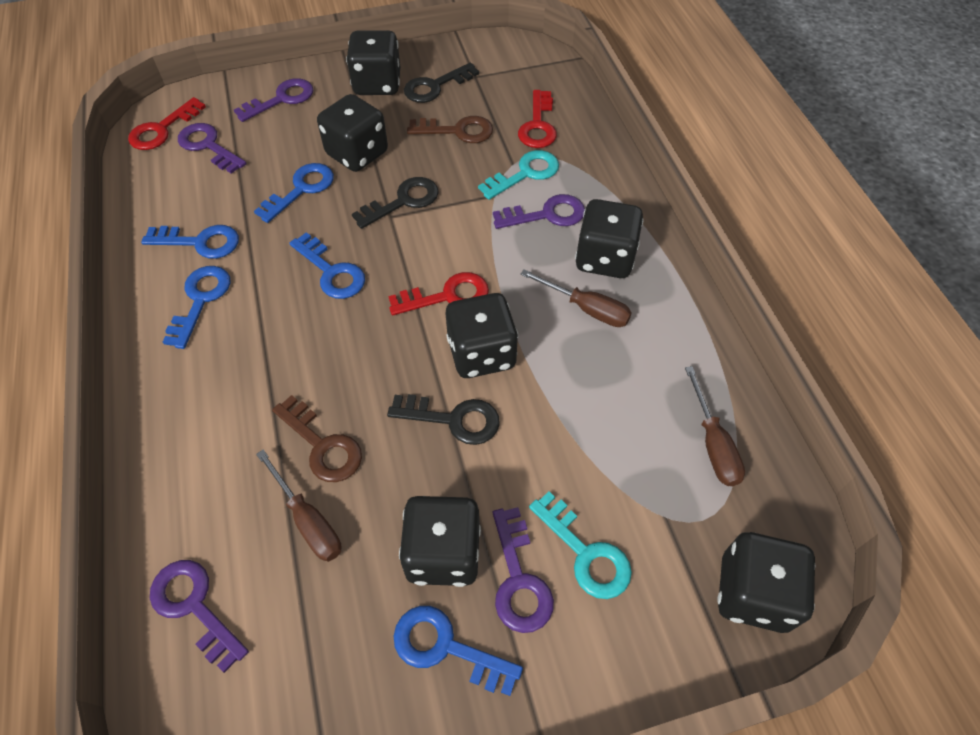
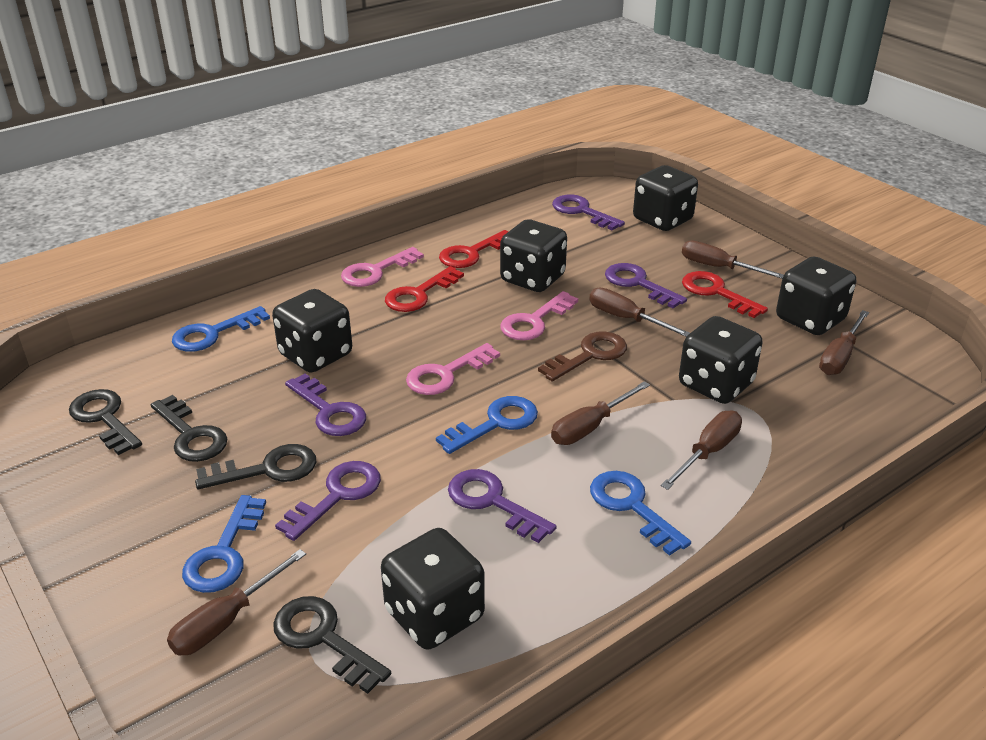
black key: [352,177,439,229] [387,394,500,445] [404,62,479,103] = 3 -> [69,389,142,455] [151,395,227,462] [195,444,316,489] [273,596,391,694] = 4
blue key: [141,225,239,259] [163,266,230,349] [254,163,334,223] [289,232,365,299] [394,606,523,696] = 5 -> [172,306,270,352] [182,495,266,593] [436,396,538,454] [590,471,691,556] = 4
brown key: [272,395,362,482] [407,116,493,143] = 2 -> [538,331,627,381] = 1
brown screwdriver: [256,449,342,562] [520,269,632,327] [685,366,745,486] = 3 -> [167,549,306,655] [551,381,650,445] [589,287,690,337] [660,410,742,490] [682,240,784,278] [819,310,869,375] = 6
pink key: none = 0 -> [341,247,424,287] [406,343,500,395] [500,291,578,340] = 3
turquoise key: [478,150,559,200] [529,491,632,599] = 2 -> none = 0

